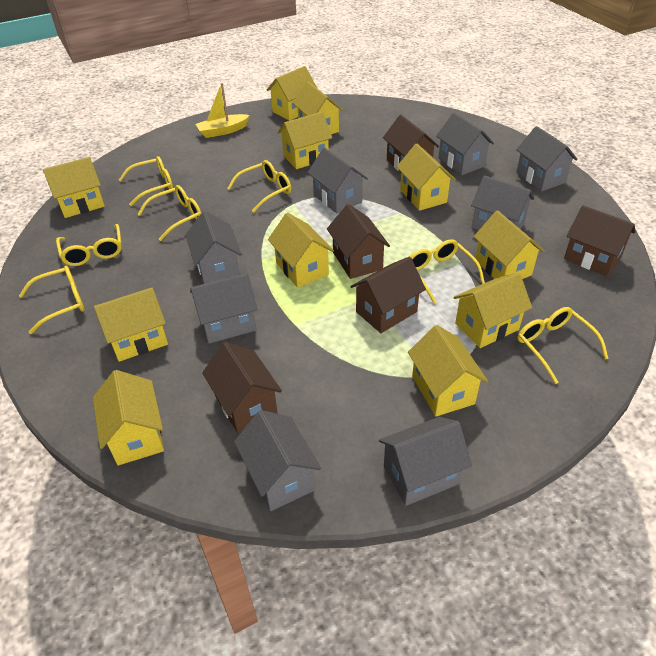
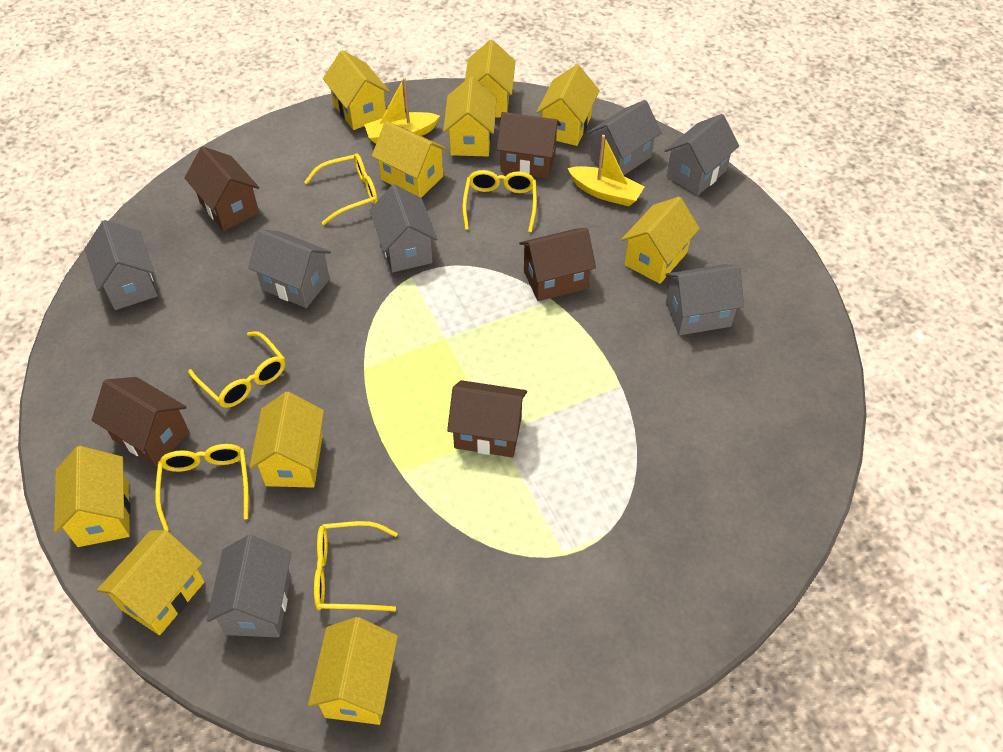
grey house: [185,211,242,284] [190,273,257,343] [234,410,321,511] [308,147,368,214] [379,417,472,506] [436,112,494,175] [471,176,534,230] [516,126,578,191] = 8 -> [85,220,158,310] [207,535,291,637] [248,229,331,308] [370,184,437,272] [587,100,662,175] [665,114,739,195] [665,264,744,335] = 7
yellow boat: [196,83,250,138] = 1 -> [364,78,440,144] [567,135,645,206] = 2
yellow glasses: [19,266,84,334] [56,224,122,266] [119,156,173,206] [137,185,201,241] [227,160,291,213] [410,239,485,303] [518,307,608,384] = 7 -> [155,444,249,531] [188,331,285,408] [304,153,378,225] [314,521,398,611] [463,170,537,232] = 5
yellow house: [43,157,105,218] [93,370,164,466] [94,288,168,362] [267,66,317,121] [268,213,334,288] [278,112,332,169] [293,81,343,134] [397,144,456,211] [408,325,488,416] [453,272,532,348] [474,210,545,279] = 11 -> [54,446,131,547] [97,530,205,635] [249,392,324,488] [308,617,398,725] [323,50,390,130] [372,121,448,198] [443,76,497,157] [465,40,516,118] [536,65,600,146] [621,197,700,284] = 10

